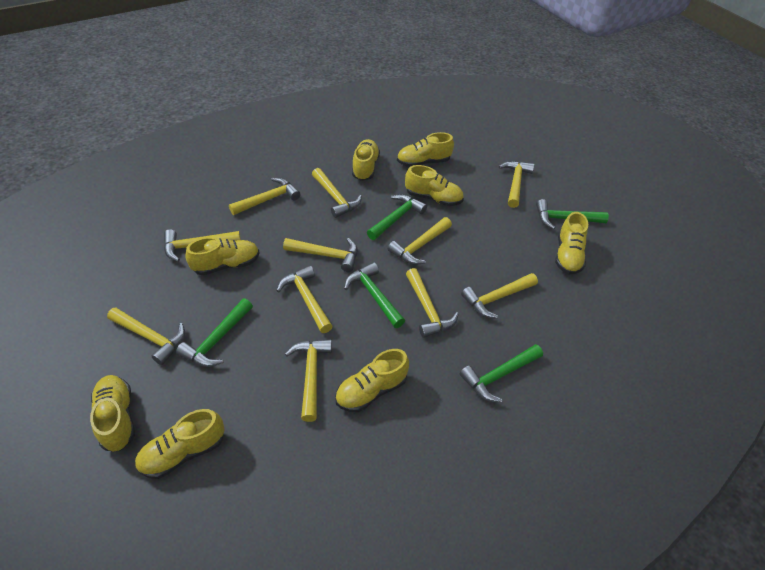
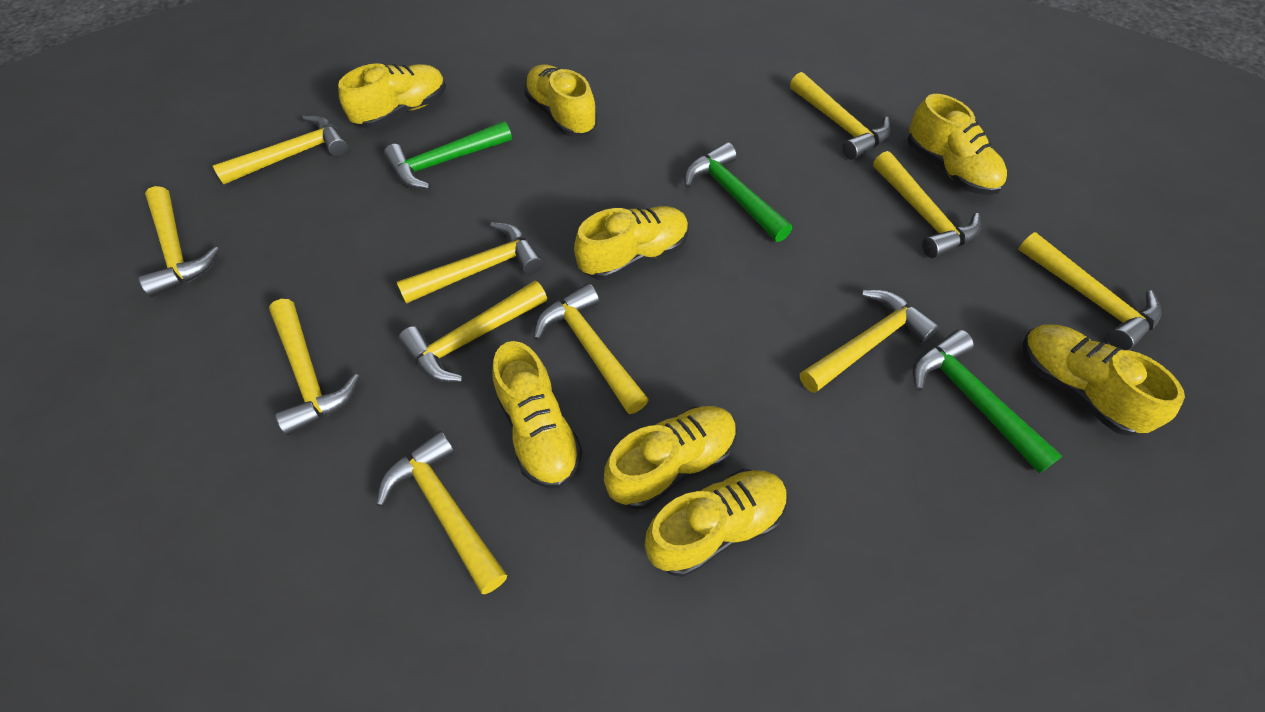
green hammer: [176,298,253,367] [344,262,405,328] [367,194,427,240] [460,344,543,402] [536,199,609,230] = 5 -> [384,121,512,189] [684,142,792,242] [913,330,1062,474] = 3

